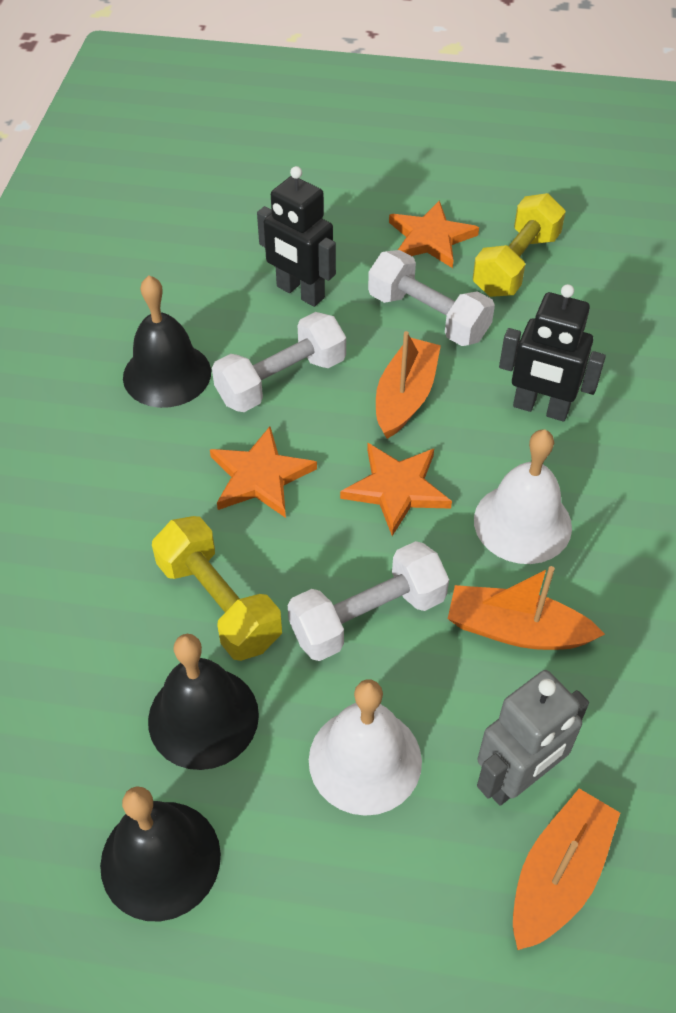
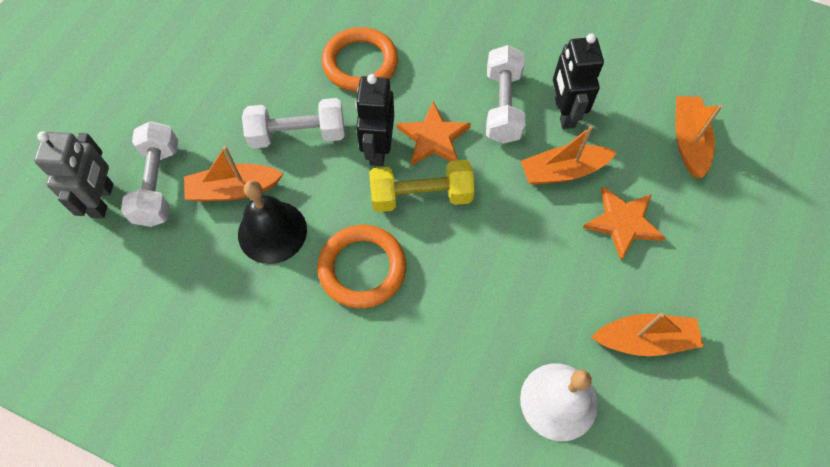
black bell: [100,786,221,921] [123,275,211,408] [148,634,259,770] = 3 -> [238,180,307,264] = 1
orange boat: [376,331,441,439] [448,566,605,650] [513,788,620,950] = 3 -> [184,146,284,202] [521,126,617,185] [591,313,703,356] [675,96,723,178] = 4
orange ring: none = 0 -> [317,225,406,308] [322,27,398,92] = 2
orange star: [210,426,317,518] [340,443,452,536] [389,200,479,268] = 3 -> [397,102,471,165] [583,186,666,260] = 2
white bell: [309,679,422,816] [474,429,572,564] = 2 -> [520,363,598,441] = 1
yellow dumbbell: [152,516,282,661] [473,193,566,297] = 2 -> [369,160,475,212] = 1

